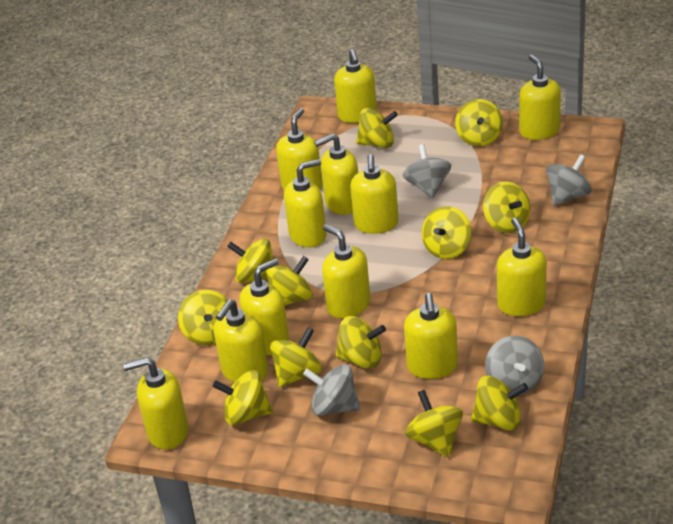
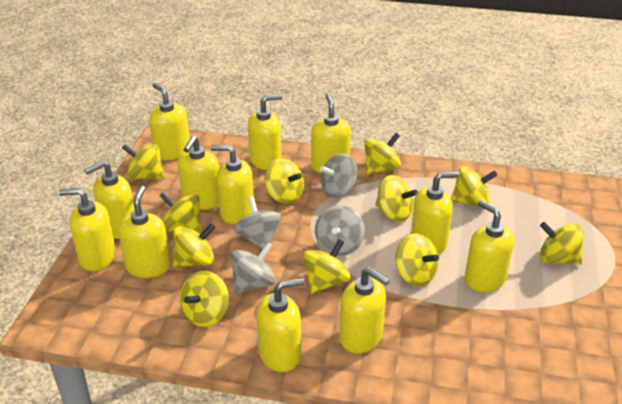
yellow spinning top: [178,290,231,346] [213,370,273,425] [227,238,273,283] [266,256,313,305] [270,328,322,387] [335,316,386,369] [356,108,398,148] [405,390,463,457] [422,206,472,259] [455,99,503,146] [471,376,528,431] [483,182,531,233] = 12 -> [122,143,165,180] [159,191,201,234] [173,223,216,268] [180,271,229,327] [265,158,304,204] [303,239,351,294] [364,133,401,175] [375,175,418,222] [395,233,439,286] [451,166,498,207] [540,222,584,265] = 11

